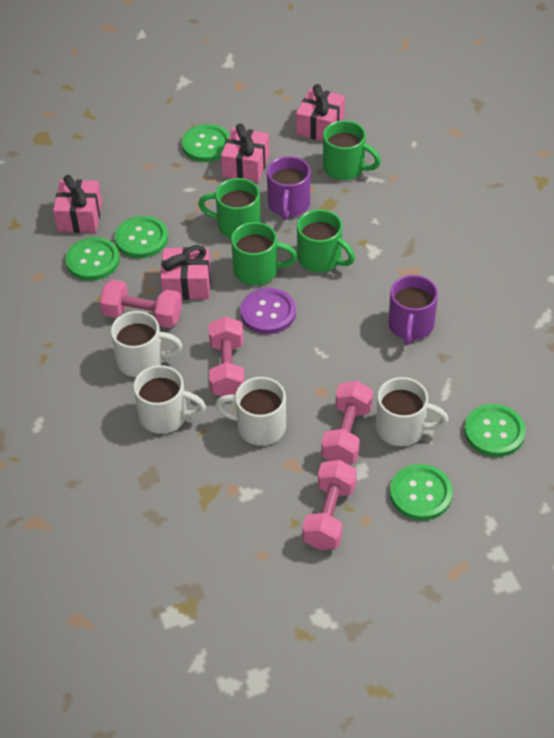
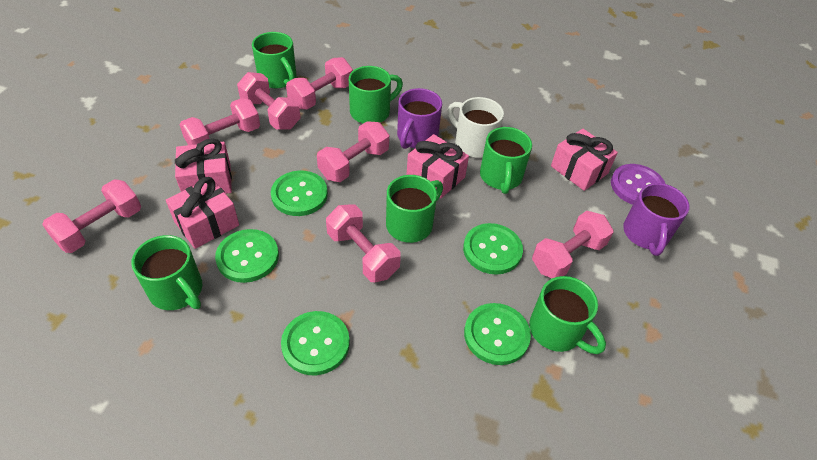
green mug: [198,178,261,238] [231,222,297,285] [297,209,355,272] [323,120,381,180] = 4 -> [131,235,202,310] [252,32,297,88] [349,66,403,124] [386,175,443,243] [480,127,532,194] [529,276,606,354] = 6
pink dumbbell: [100,280,182,328] [209,317,245,396] [302,460,357,550] [321,381,373,464] = 4 -> [42,179,141,253] [180,98,260,145] [237,72,300,130] [286,57,353,110] [317,121,389,182] [326,204,401,282] [532,211,613,278] = 7
white mug: [111,311,182,377] [133,365,206,434] [215,377,286,446] [376,377,449,446] = 4 -> [447,97,504,158] = 1

